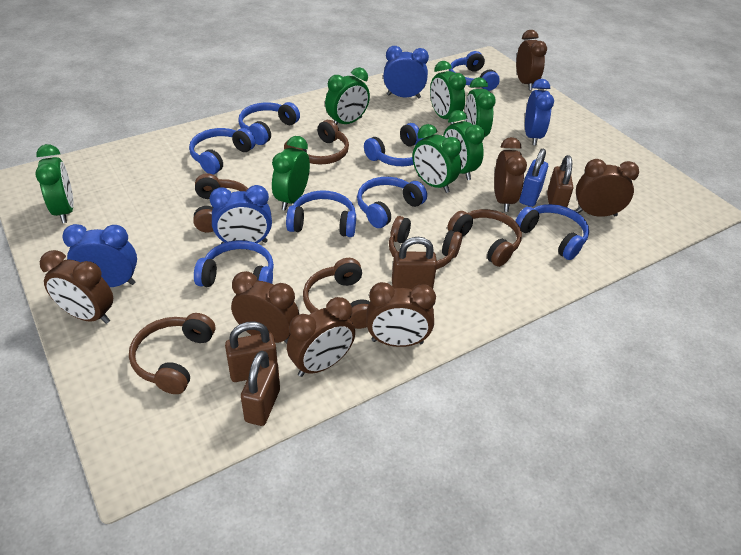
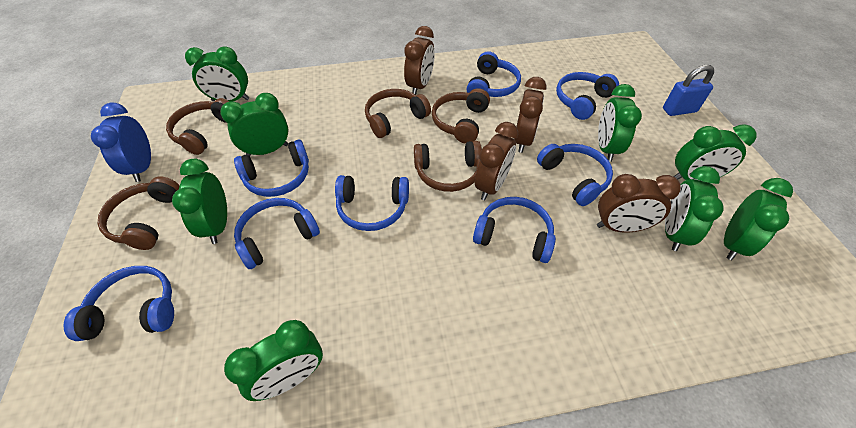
blue clock: [62,224,137,287] [210,185,272,244] [383,46,429,99] [525,79,554,145] = 4 -> [91,103,151,182] = 1
brown clock: [40,250,113,324] [231,271,299,344] [287,297,355,377] [366,282,436,347] [494,137,527,212] [516,30,547,90] [575,159,639,217] = 7 -> [404,26,435,95] [475,122,518,200] [514,77,547,153] [597,174,681,233] = 4
brown headphones: [129,313,215,394] [193,173,248,232] [284,120,349,165] [303,258,370,329] [389,216,462,269] [447,209,522,267] = 6 -> [97,176,180,250] [166,98,229,155] [365,89,431,138] [414,141,482,192] [432,88,490,144] = 5
brown padlock: [225,321,277,382] [241,351,280,426] [392,237,437,289] [547,155,573,207] = 4 -> none = 0
green clock: [35,144,74,223] [272,136,310,211] [325,67,370,125] [412,124,462,193] [430,61,466,124] [443,110,485,180] [465,77,496,137] = 7 -> [172,159,227,244] [185,46,249,101] [220,93,288,157] [224,320,323,401] [598,84,642,162] [665,166,724,251] [673,124,757,181] [724,178,793,260] = 8

